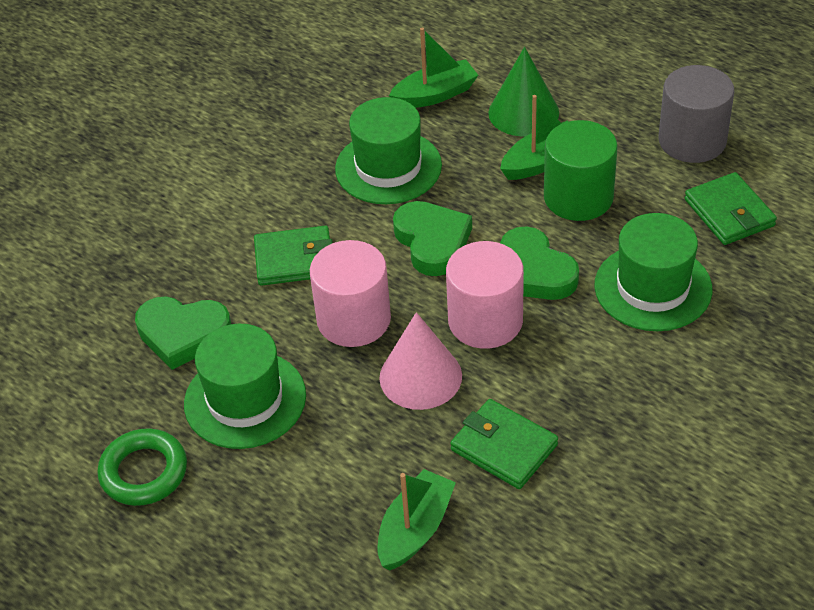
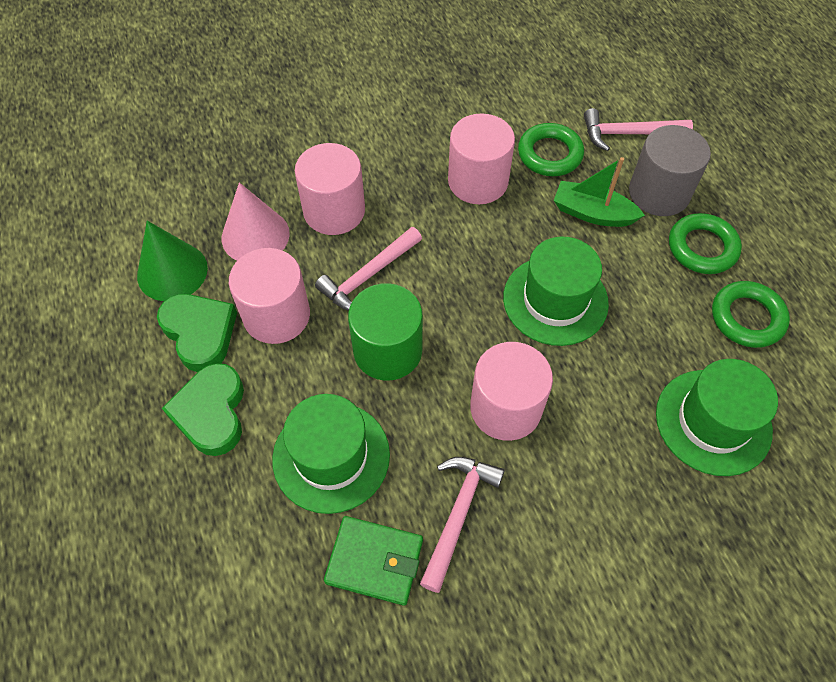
green boat: [377,469,456,571] [389,27,478,108] [500,95,569,180] = 3 -> [554,157,645,227] = 1
green heart: [135,296,231,370] [393,201,472,276] [500,226,579,300] = 3 -> [157,294,237,372] [162,363,244,456] = 2
green ring: [97,428,187,506] = 1 -> [518,123,584,176] [669,213,742,274] [712,281,790,348] = 3
green wallet: [254,226,333,286] [451,399,558,489] [685,172,777,245] = 3 -> [324,516,423,605] = 1
pink cylinder: [310,240,391,347] [446,241,524,349] = 2 -> [229,248,310,344] [295,143,365,235] [448,113,515,204] [470,342,553,441] = 4
pink hammer: none = 0 -> [315,227,422,311] [420,457,505,593] [584,108,693,151] = 3

